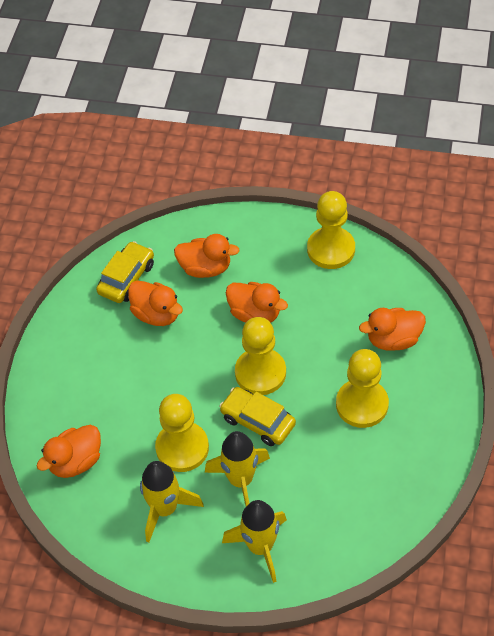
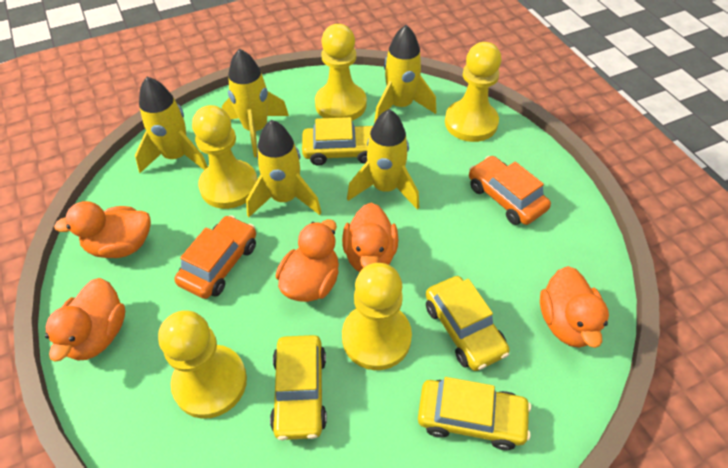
orange car: none = 0 -> [174,215,256,299] [469,156,551,225] = 2
yellow car: [96,241,154,303] [219,387,296,446] = 2 -> [270,335,327,440] [302,117,373,166] [418,377,531,450] [426,276,510,371] = 4
yellow pawn: [155,394,209,472] [235,317,286,395] [307,191,355,269] [336,349,389,428] = 4 -> [158,310,247,419] [192,105,257,209] [315,24,367,121] [342,263,412,370] [445,42,501,142] = 5
yellow rocket: [140,461,204,542] [205,431,270,506] [222,500,287,583] = 3 -> [135,77,208,173] [222,48,289,157] [246,120,322,217] [347,109,419,210] [374,25,436,123] = 5

